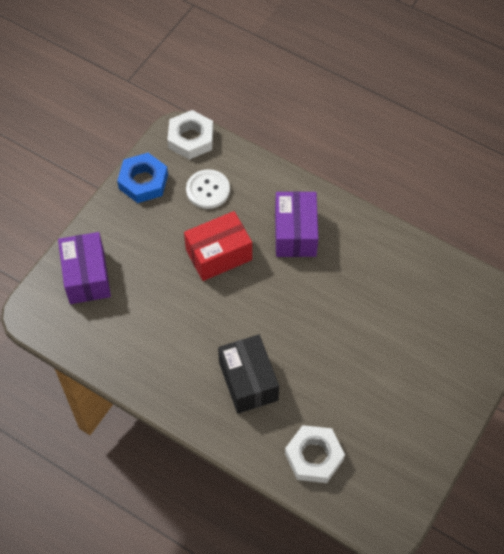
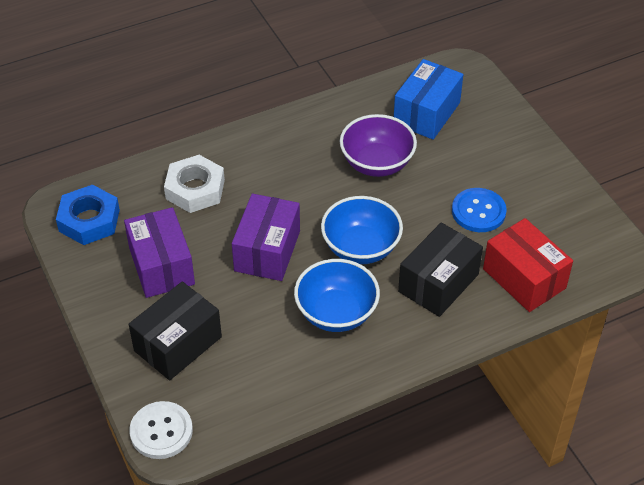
black box: [218,334,279,414] = 1 -> [129,281,222,380] [398,222,483,317] = 2
blue bowl: none = 0 -> [294,259,380,332] [321,196,403,264] = 2
blue box: none = 0 -> [394,59,463,140] = 1
blue button: none = 0 -> [452,188,507,232] = 1
purple bowl: none = 0 -> [340,114,417,177] = 1
white nut: [167,110,214,160] [285,425,345,483] = 2 -> [164,155,225,213] = 1

